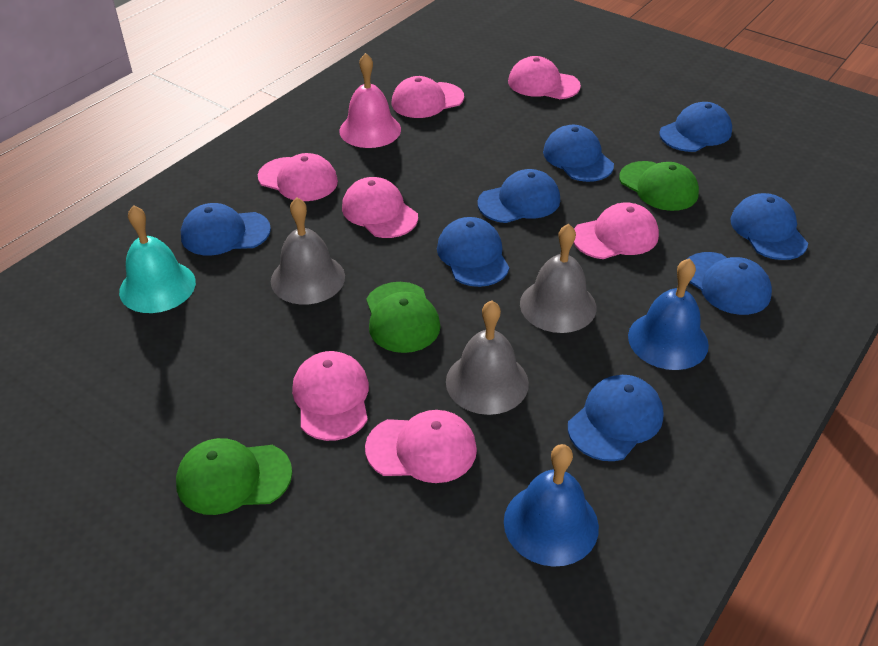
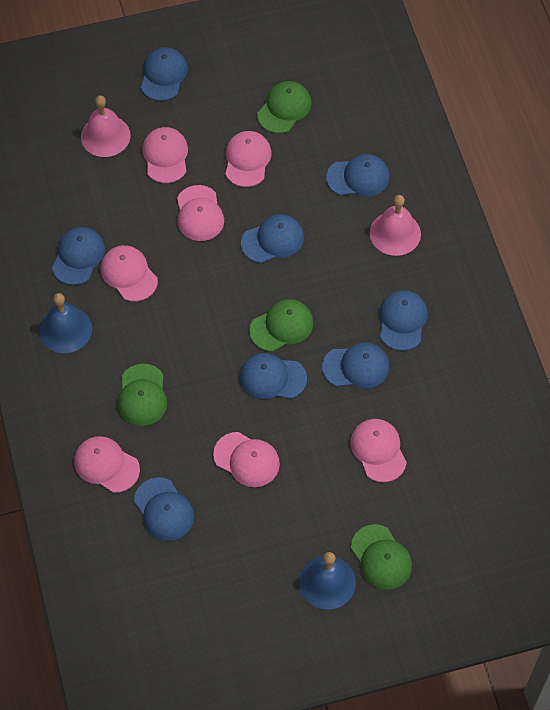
green cap: [176,438,292,515] [366,282,441,353] [619,161,699,211] = 3 -> [118,364,167,426] [249,299,313,352] [257,81,311,133] [351,524,412,590] = 4
grey bell: [271,197,345,305] [446,301,529,415] [520,224,596,333] = 3 -> none = 0
pink bell: [339,53,401,148] = 1 -> [81,96,131,157] [370,195,421,256] = 2
turquoise bell: [119,205,196,313] = 1 -> none = 0

